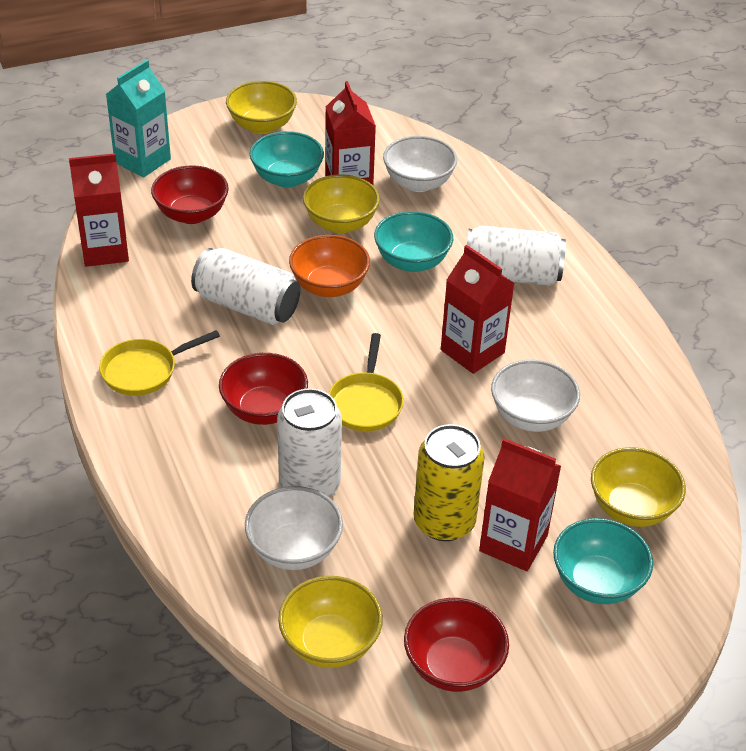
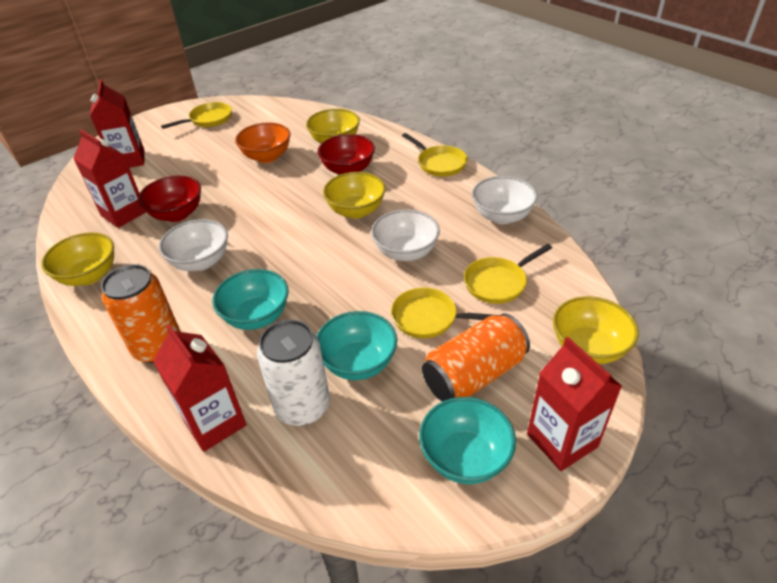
orange can: none = 0 -> [101,264,181,363] [422,314,530,402] = 2
red bowl: [151,165,229,224] [219,353,308,425] [404,598,509,692] = 3 -> [138,176,201,222] [318,134,375,175] = 2
turquoise carton: [106,60,171,177] = 1 -> none = 0
white can: [191,248,301,325] [277,388,342,497] [467,225,566,286] = 3 -> [257,320,330,426] = 1
yellow can: [414,424,485,541] = 1 -> none = 0
yellow pan: [99,330,220,396] [329,333,404,432] = 2 -> [161,102,232,129] [391,287,500,338] [402,133,467,176] [464,244,552,304] = 4

